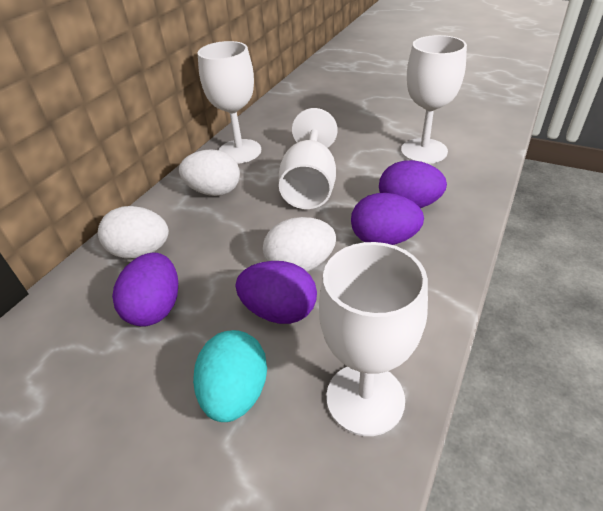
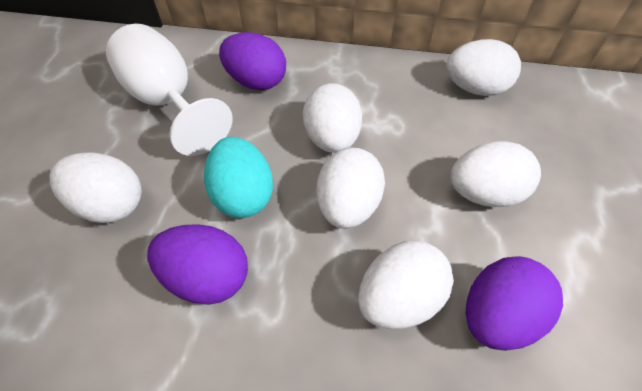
purple egg: [112,252,178,327] [236,261,317,324] [351,193,424,245] [379,160,447,208] = 4 -> [147,224,248,305] [219,32,286,90] [465,256,563,351] = 3
white egg: [98,206,169,259] [179,149,240,196] [263,217,336,272] = 3 -> [50,152,142,223] [303,83,362,153] [317,148,385,229] [358,241,454,329] [446,39,521,96] [450,141,541,207] = 6
white goblet: [197,41,261,164] [279,108,337,209] [319,242,428,436] [401,35,467,164] = 4 -> [106,24,233,156] = 1

